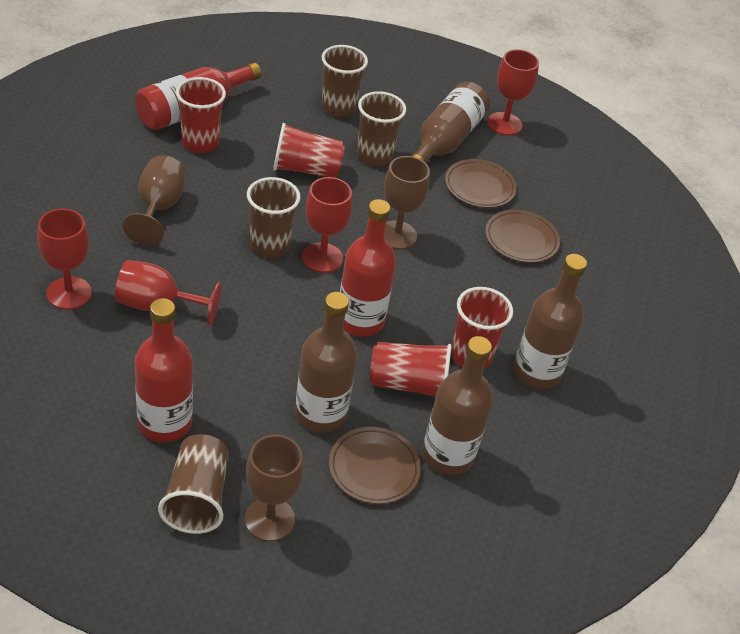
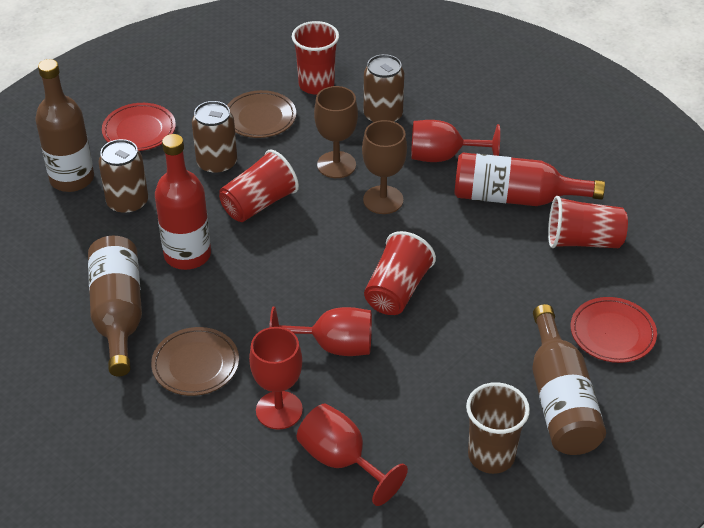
brown bottle: [295,292,357,433] [410,82,490,163] [423,336,493,475] [513,254,587,389] = 4 -> [35,59,94,192] [88,236,142,376] [532,304,606,455] = 3
brown can: none = 0 -> [99,139,148,215] [192,101,237,175] [364,54,404,123] = 3
brown cup: [158,434,229,534] [247,177,300,258] [322,45,368,117] [357,91,406,166] = 4 -> [466,382,530,474] = 1
brown goblet: [122,155,186,245] [245,435,304,541] [384,156,430,249] = 3 -> [314,86,358,178] [362,120,407,214] = 2
brown plate: [329,427,421,504] [445,159,517,208] [485,209,560,263] = 3 -> [151,327,239,396] [227,90,296,138] = 2
red bottle: [135,62,261,130] [135,298,193,443] [340,199,396,337] = 3 -> [155,134,211,270] [454,153,605,206] = 2
red plate: none = 0 -> [102,103,176,151] [571,297,657,363] = 2

